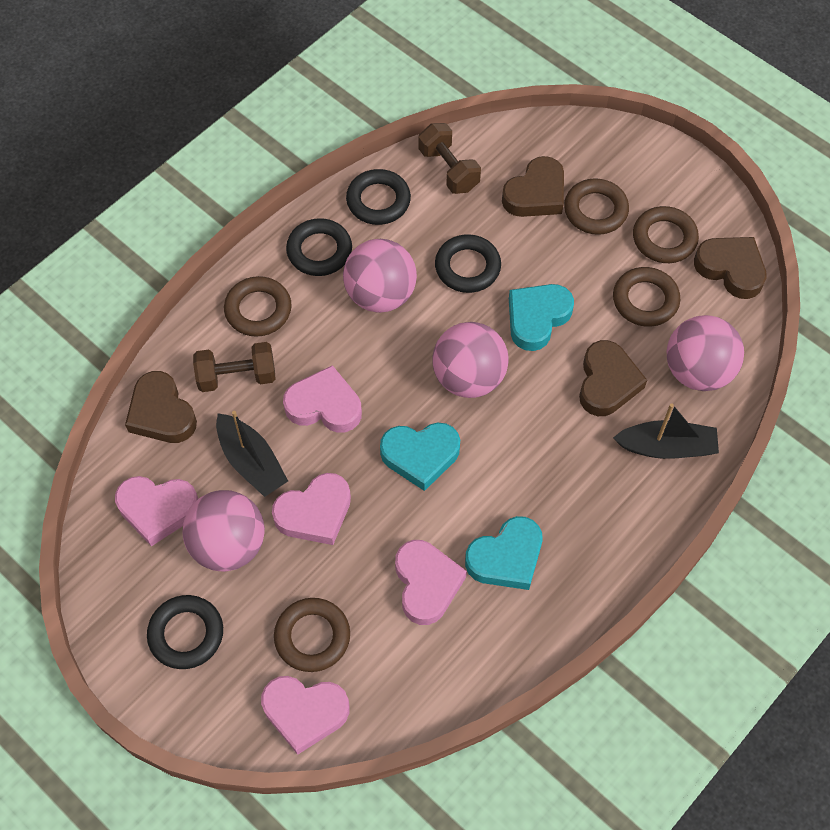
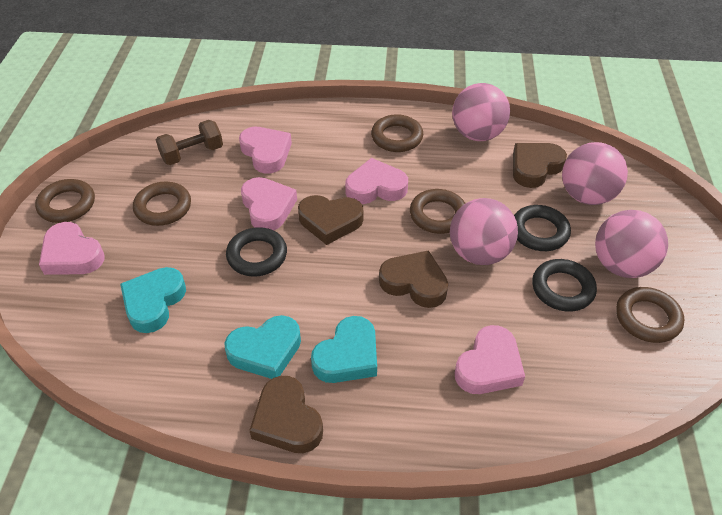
black boat: [216,411,288,497] [613,403,719,459] = 2 -> none = 0
black ring: [147,595,223,669] [286,218,352,276] [346,169,411,225] [435,234,501,293] = 4 -> [226,227,287,277] [514,205,571,251] [532,259,597,312] = 3
brown dumbbell: [193,342,276,392] [419,123,481,194] = 2 -> [156,120,223,165] = 1

